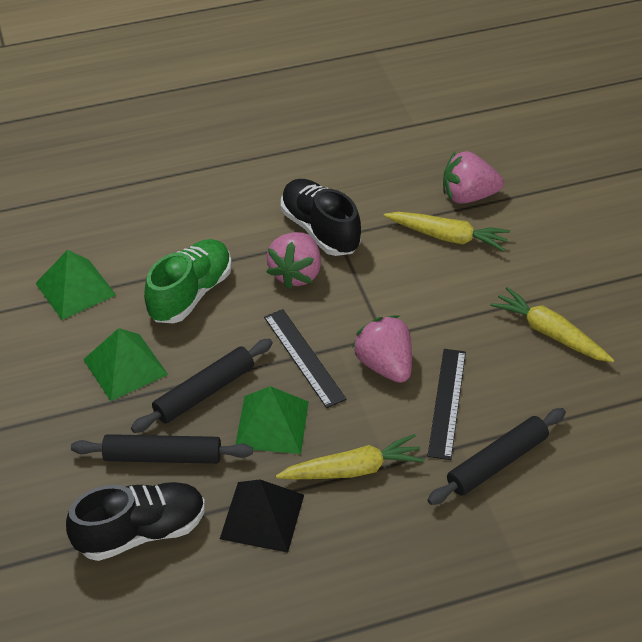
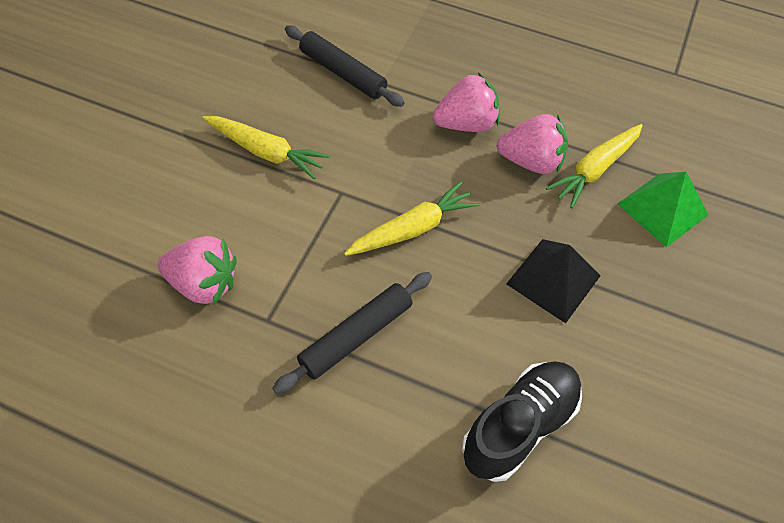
black rolling pin: [71,434,253,464] [131,339,273,433] [428,408,566,505] = 3 -> [272,272,432,394] [285,25,405,107] = 2
black ruler: [264,309,347,408] [428,349,466,460] = 2 -> none = 0
black shoe: [66,482,205,561] [281,179,361,256] = 2 -> [462,361,582,482] = 1
green pyramid: [35,250,116,320] [83,328,168,401] [235,386,309,454] = 3 -> [617,172,708,247] = 1
green shoe: [144,239,232,323] = 1 -> none = 0

